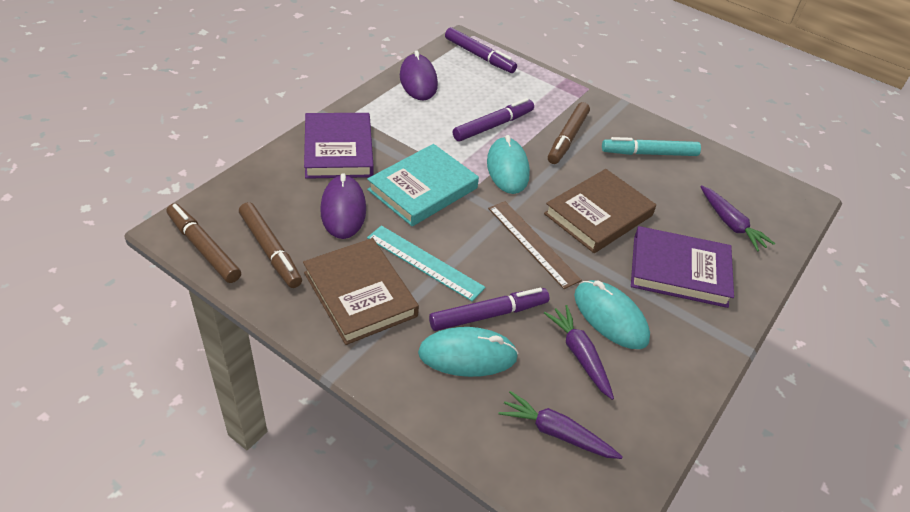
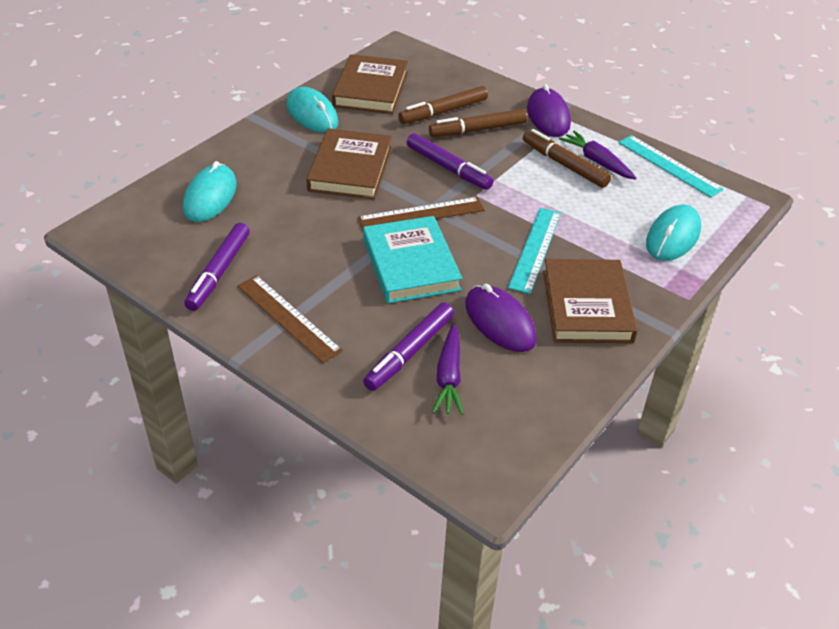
brown book: [303,238,419,345] [544,169,656,253] = 2 -> [306,128,392,200] [332,54,408,114] [543,259,638,343] = 3
brown ruler: [488,201,582,289] = 1 -> [237,275,343,363] [358,197,485,230] = 2
purple book: [304,113,374,179] [631,226,734,308] = 2 -> none = 0
purple carrot: [499,391,623,459] [544,305,614,400] [700,185,775,252] = 3 -> [432,323,463,415] [559,131,637,180] = 2
turquoise marker: [602,137,701,156] = 1 -> none = 0
turquoise ruler: [367,226,486,301] = 1 -> [508,208,561,294] [618,135,724,198] = 2

